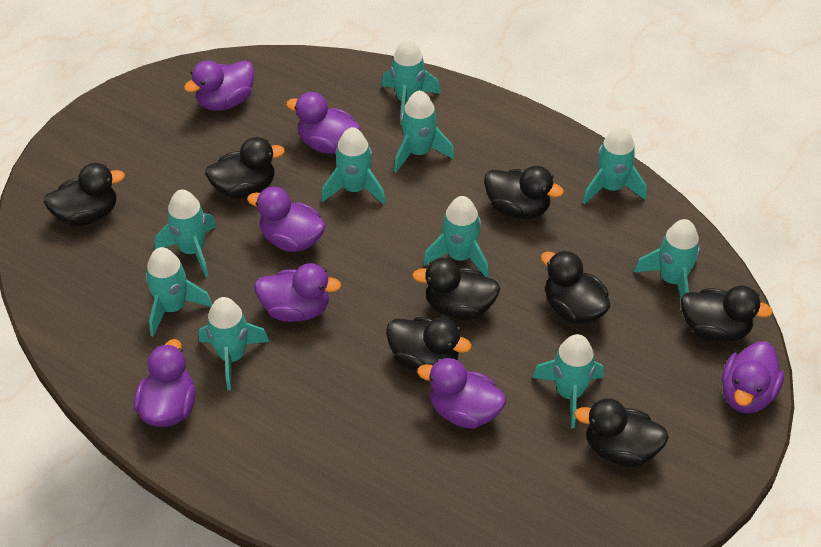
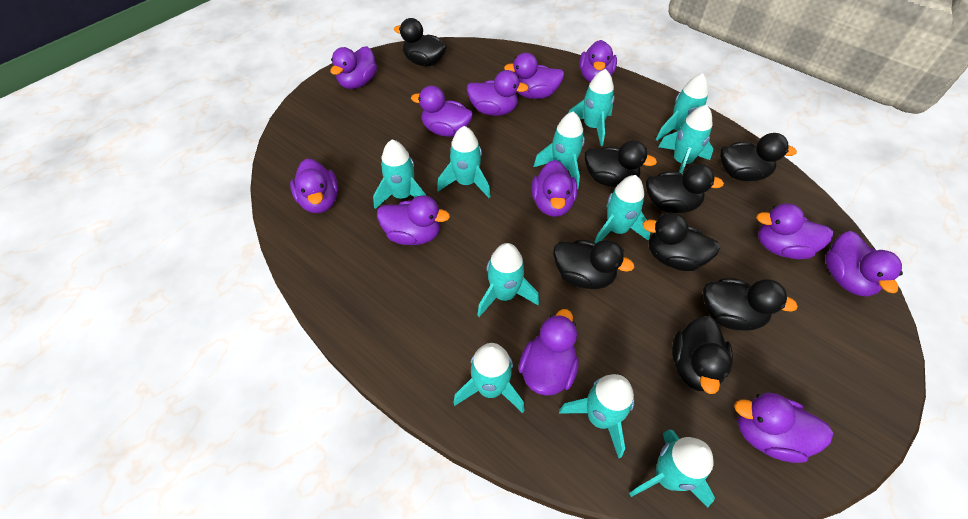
purple duck: [134,339,195,427] [184,60,254,111] [247,187,326,252] [254,263,342,322] [286,92,361,154] [417,358,506,429] [722,341,784,413] = 7 -> [290,159,338,213] [330,46,377,89] [377,195,450,245] [411,85,473,137] [467,70,529,116] [504,53,564,99] [518,309,579,396] [532,160,577,217] [579,40,617,82] [734,393,833,463] [756,203,833,259] [825,231,903,297] = 12
turquoise rocket: [145,247,212,337] [155,189,217,277] [199,297,269,390] [321,127,386,205] [381,38,441,125] [394,90,454,172] [423,196,489,278] [532,334,604,428] [582,126,647,204] [634,219,700,298] = 10 -> [373,140,426,209] [437,126,491,198] [453,343,525,413] [477,243,539,317] [534,112,585,189] [559,374,634,458] [568,69,615,146] [594,175,651,243] [629,430,715,507] [656,73,708,141] [659,105,713,174] = 11

